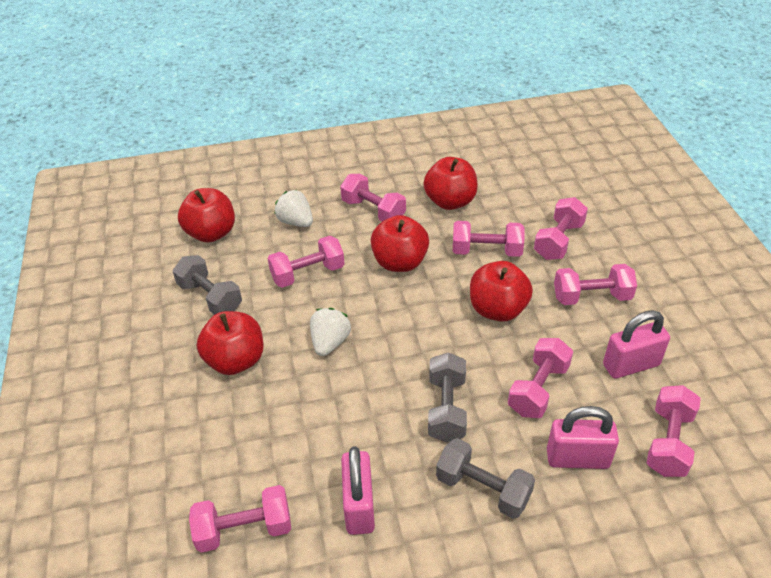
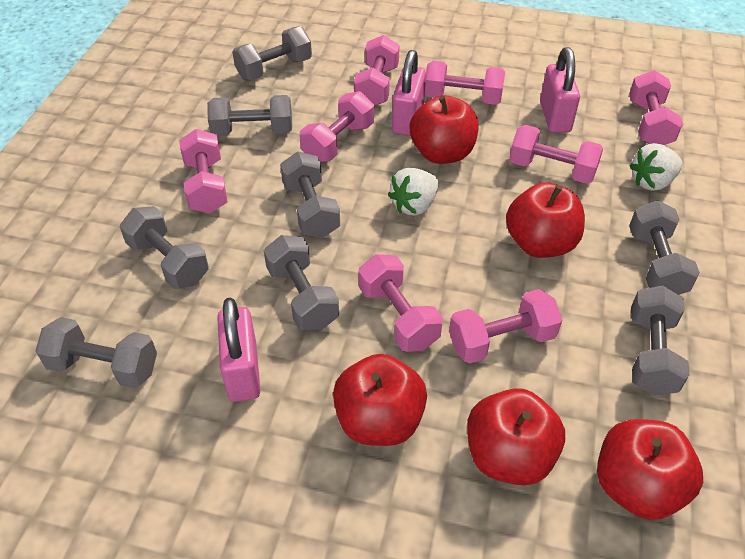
grey dumbbell: [173,255,242,315] [428,352,467,442] [436,438,535,519] = 3 -> [36,317,157,388] [120,206,209,289] [207,95,292,136] [232,26,312,80] [264,235,339,330] [280,152,340,238] [629,201,700,295] [631,286,689,395] = 8

